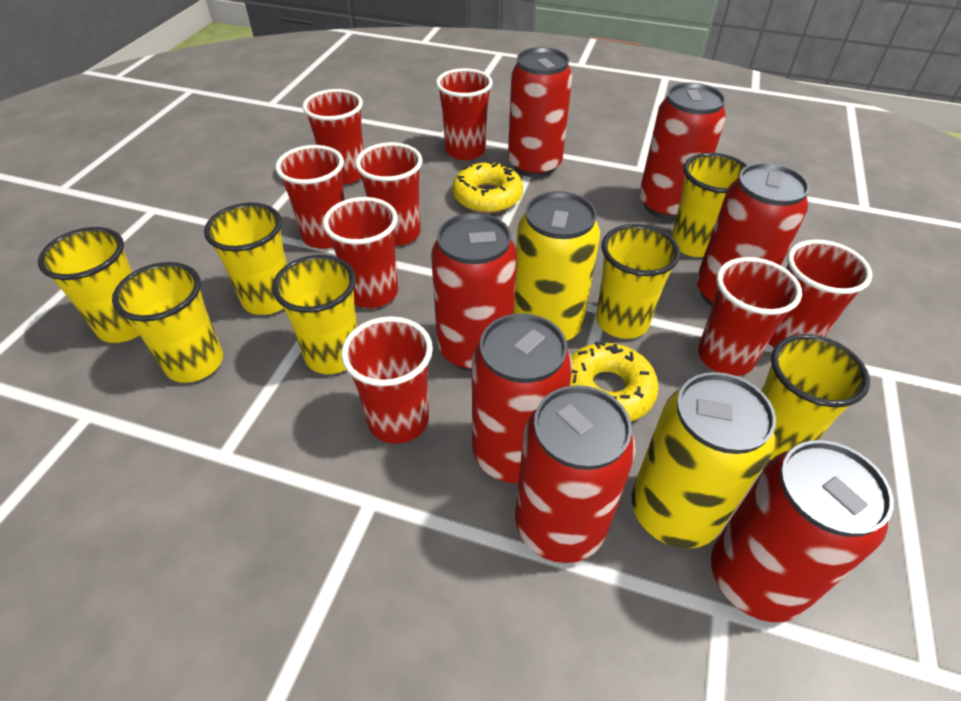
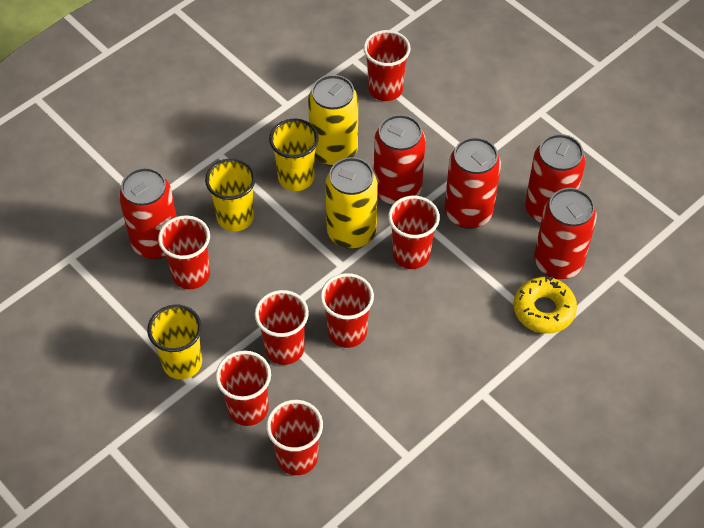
red can: [431,213,517,371] [472,313,573,483] [508,47,572,177] [515,385,636,563] [639,83,726,219] [696,163,810,306] [711,440,894,622] = 7 -> [119,168,177,259] [374,114,426,205] [445,137,501,229] [525,134,585,224] [534,188,597,279] = 5
red cup: [275,145,345,249] [302,89,364,185] [323,197,398,308] [341,316,433,444] [355,142,423,246] [436,68,493,160] [698,257,802,376] [769,239,873,347] = 8 -> [158,215,210,289] [216,351,271,426] [255,290,309,365] [266,400,323,475] [320,273,374,348] [363,30,411,101] [388,196,440,269] = 7
yellow cup: [38,227,139,343] [112,262,223,383] [204,202,287,315] [272,255,358,374] [596,224,680,339] [671,153,748,257] [761,334,870,460] = 7 -> [147,305,202,379] [205,158,256,232] [269,119,319,191] = 3
yellow donut: [452,161,523,213] [570,340,659,421] = 2 -> [513,276,577,333] = 1

